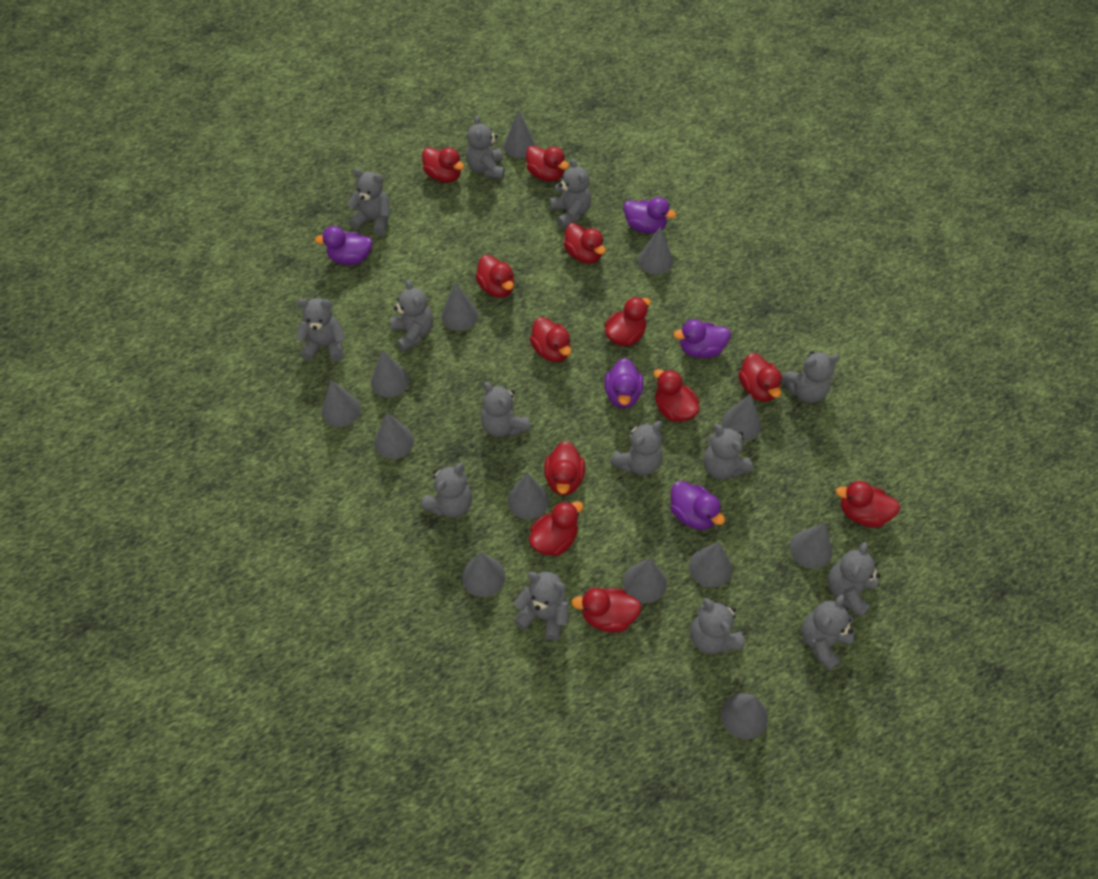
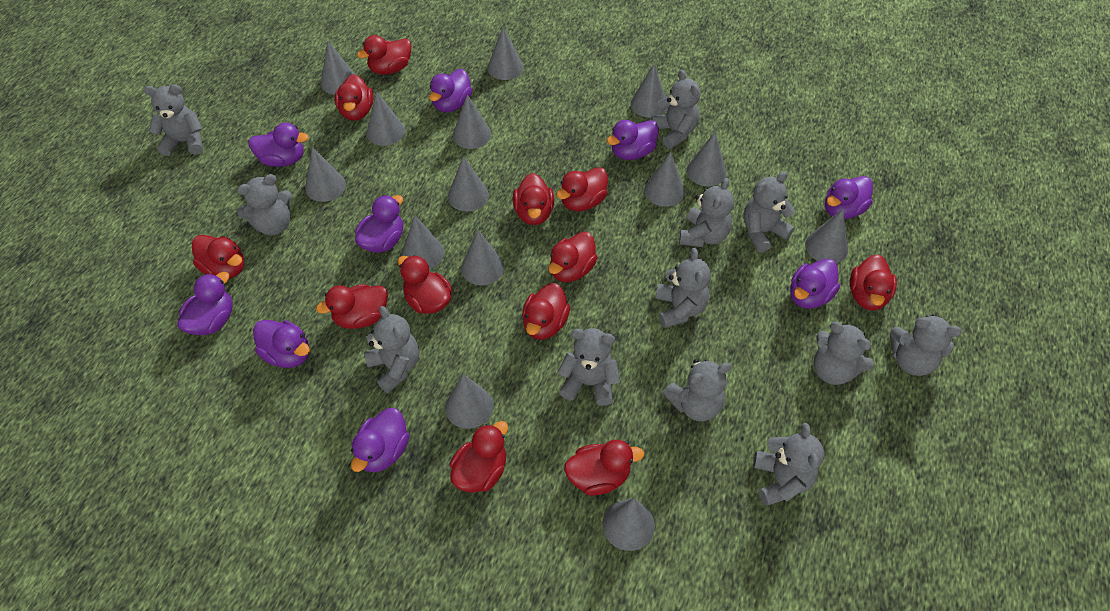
grey cone: [321,380,361,427] [371,350,409,397] [374,412,414,459] [441,283,478,331] [462,552,505,597] [503,110,536,158] [508,473,549,519] [623,558,667,603] [638,226,673,274] [689,542,732,587] [721,693,768,740] [722,394,761,441] [790,523,832,569] = 13 -> [305,147,346,202] [321,41,355,94] [367,91,405,146] [401,215,444,269] [445,374,493,429] [448,156,489,211] [453,94,491,149] [461,230,504,285] [488,27,524,80] [603,498,655,551] [631,64,667,118] [644,152,685,207] [687,132,726,186] [805,209,848,263] = 14
grey teddy bear: [296,298,346,362] [348,169,390,236] [390,280,433,352] [421,463,472,518] [466,116,505,179] [481,382,531,437] [513,572,568,641] [550,159,591,228] [610,421,662,475] [690,598,745,654] [703,424,753,480] [782,351,840,403] [801,595,855,671] [828,542,880,618] = 14 -> [144,84,203,156] [238,174,292,235] [364,306,419,393] [558,328,620,406] [651,70,700,149] [655,248,711,328] [663,359,731,421] [679,178,734,247] [743,171,795,253] [753,423,824,506] [814,322,874,385] [890,314,962,376] = 12
purple duck: [315,226,372,265] [604,358,644,409] [624,197,676,234] [670,481,725,530] [673,319,731,358] = 5 -> [177,272,233,335] [248,123,309,167] [253,320,310,368] [351,408,409,472] [355,195,403,253] [429,69,472,112] [607,120,659,160] [790,259,840,309] [825,176,873,219] = 9

